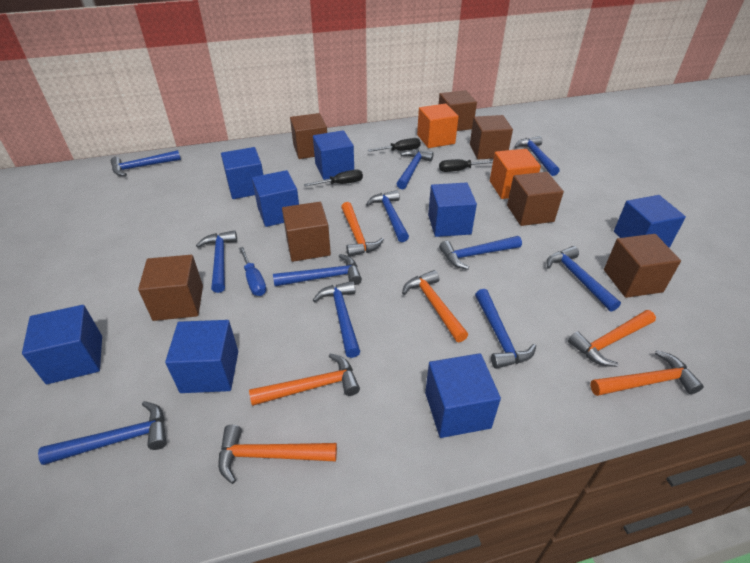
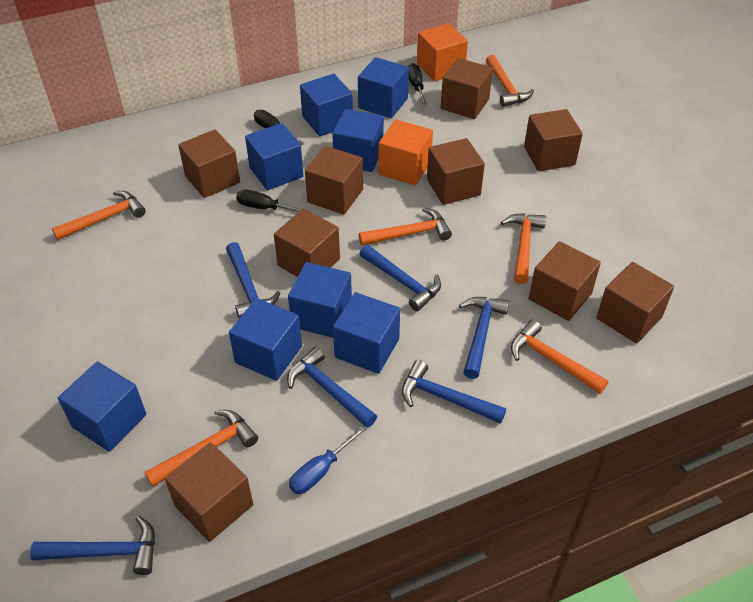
blue hammer: [38,401,167,465] [111,150,181,176] [196,230,237,293] [273,254,362,286] [313,281,360,358] [366,190,409,242] [397,150,434,189] [439,236,522,270] [475,289,536,369] [514,136,560,176] [547,246,621,312] = 11 -> [30,516,155,575] [226,242,280,318] [287,347,377,428] [359,245,441,311] [402,360,506,424] [459,297,509,379] = 6
brown cube: [138,255,203,321] [282,202,331,262] [290,113,327,159] [439,90,477,131] [470,115,513,159] [507,172,564,226] [604,234,681,298] = 7 -> [165,442,253,542] [178,129,240,198] [274,209,340,277] [305,146,363,215] [427,138,485,205] [441,58,493,119] [524,109,583,171] [529,241,601,321] [596,262,674,344] = 9

